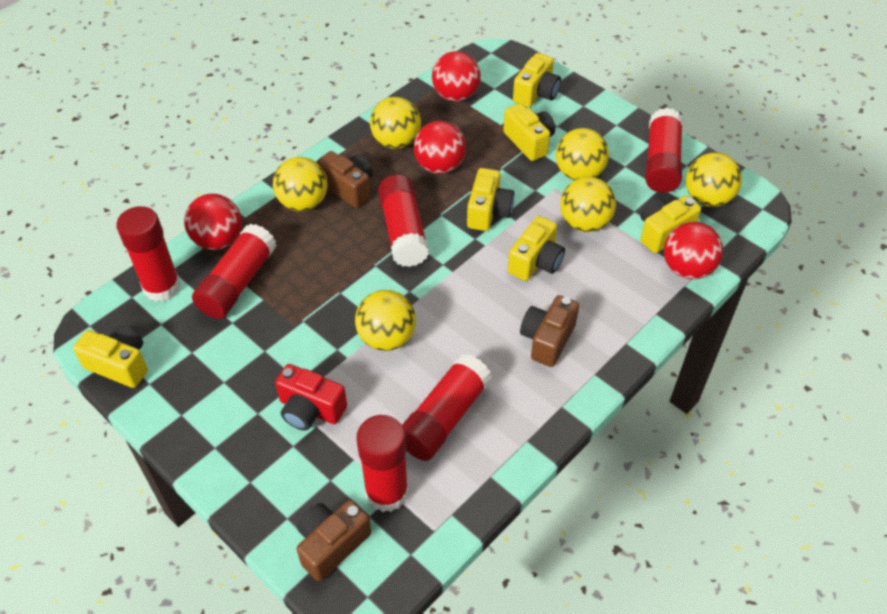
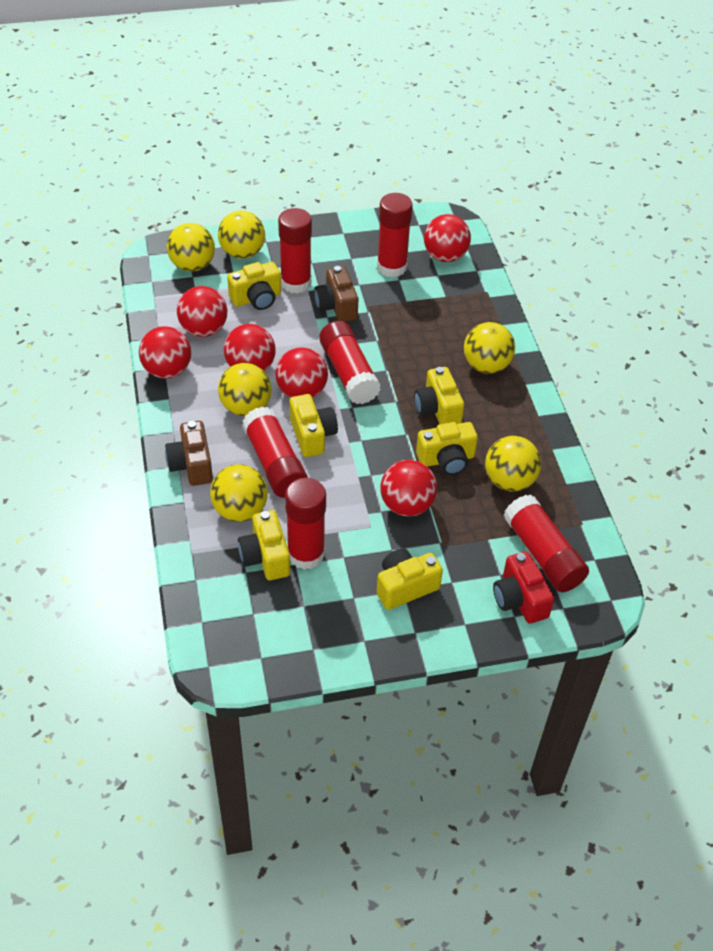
brown camera: [296,500,371,581] [316,151,373,208] [520,295,579,367] = 3 -> [165,421,213,486] [314,266,358,322] = 2
red ball: [184,193,242,250] [414,121,466,174] [432,51,481,101] [664,222,723,279] = 4 -> [139,326,191,379] [177,286,227,337] [224,324,276,371] [275,348,328,398] [380,460,437,516] [424,214,471,262] = 6

